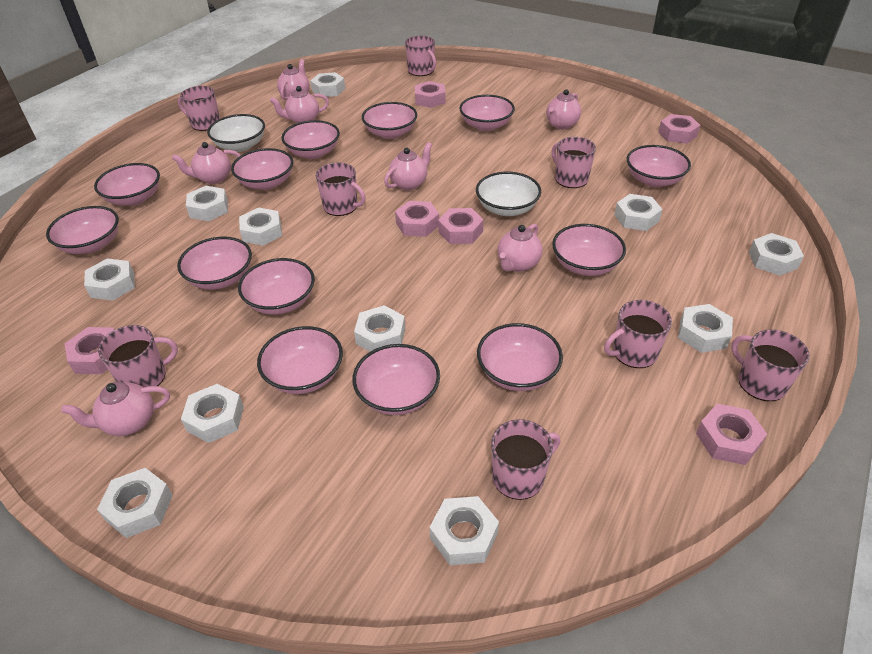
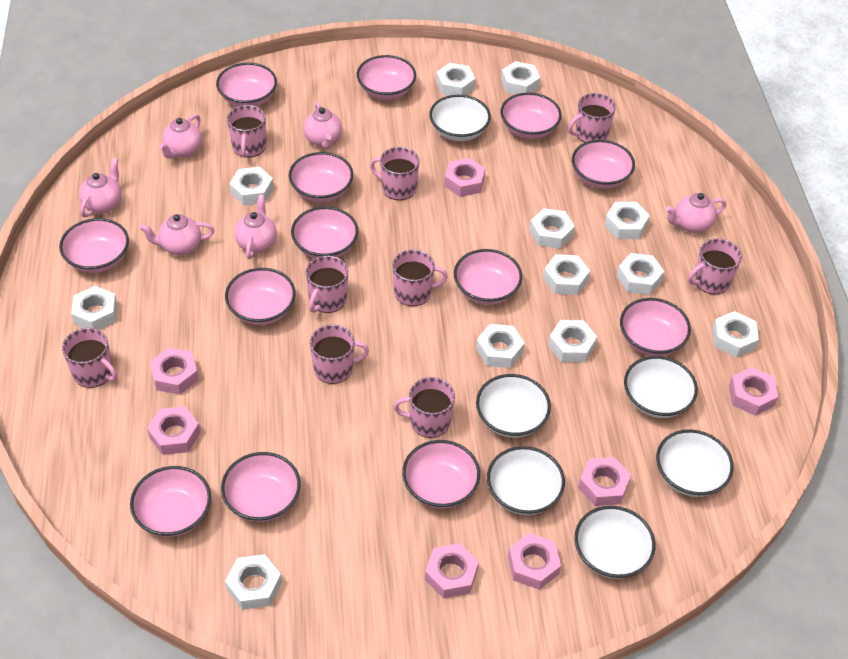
pink mug: [98,325,178,387] [178,86,220,131] [316,162,365,216] [405,36,436,76] [491,419,560,500] [552,137,596,188] [604,300,672,368] [731,329,810,401] = 8 -> [62,328,117,388] [227,105,266,158] [305,256,348,313] [310,325,369,384] [370,147,420,200] [392,249,448,306] [394,377,455,438] [568,93,616,143] [688,238,742,294] = 9
pink nut: [65,327,114,374] [395,201,439,237] [415,81,446,108] [438,208,484,244] [658,114,700,144] [696,404,767,465] = 6 -> [147,406,201,455] [150,347,199,395] [425,543,479,598] [444,158,485,197] [508,533,561,590] [578,457,631,506] [729,367,778,416] = 7
pink teapot: [61,382,170,436] [172,142,241,184] [270,86,329,124] [277,59,310,100] [384,142,432,191] [497,224,543,272] [546,89,581,129] = 7 -> [79,158,121,217] [139,214,214,255] [159,114,202,159] [234,195,277,259] [303,102,342,149] [666,193,726,233] = 6
white bowl: [207,114,265,152] [476,172,541,216] = 2 -> [429,95,491,141] [476,374,551,438] [487,446,565,515] [575,506,655,579] [624,356,698,418] [656,429,734,497] = 6
white nut: [84,259,135,301] [97,468,173,538] [181,384,244,443] [186,186,228,221] [239,207,282,246] [310,72,345,97] [354,305,405,352] [429,496,499,565] [614,194,663,231] [678,304,733,353] [749,233,804,276] = 11 -> [71,286,117,330] [225,554,282,610] [229,167,274,206] [436,63,475,96] [476,324,525,368] [501,61,540,95] [529,208,575,249] [543,254,590,295] [548,320,597,362] [604,202,650,239] [617,253,664,295] [712,311,759,357] = 12

